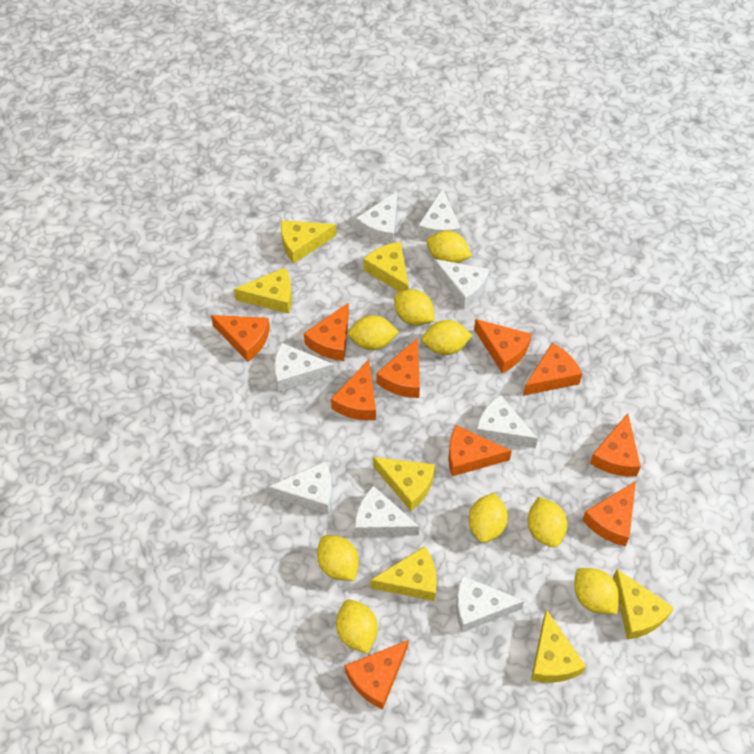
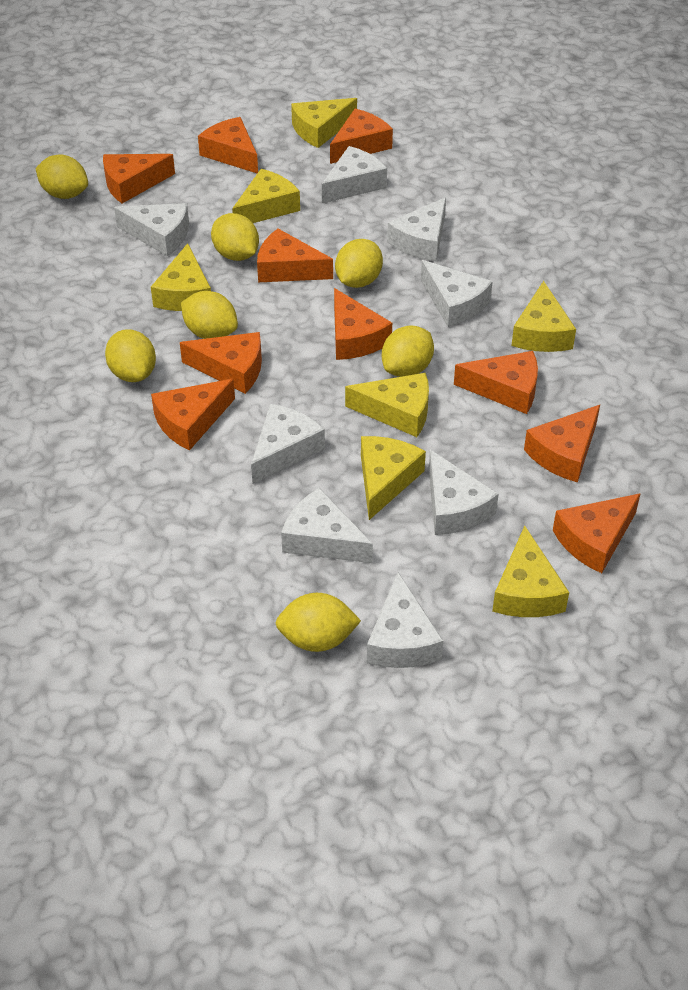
yellow lemon: [317,535,359,581] [336,599,378,654] [348,315,399,350] [394,289,435,326] [422,320,473,355] [427,231,472,263] [469,493,508,543] [527,497,567,548] [574,568,619,614] = 9 -> [36,154,88,199] [105,329,156,382] [181,291,238,339] [211,213,259,261] [275,593,361,652] [335,239,383,288] [382,325,434,377] = 7

